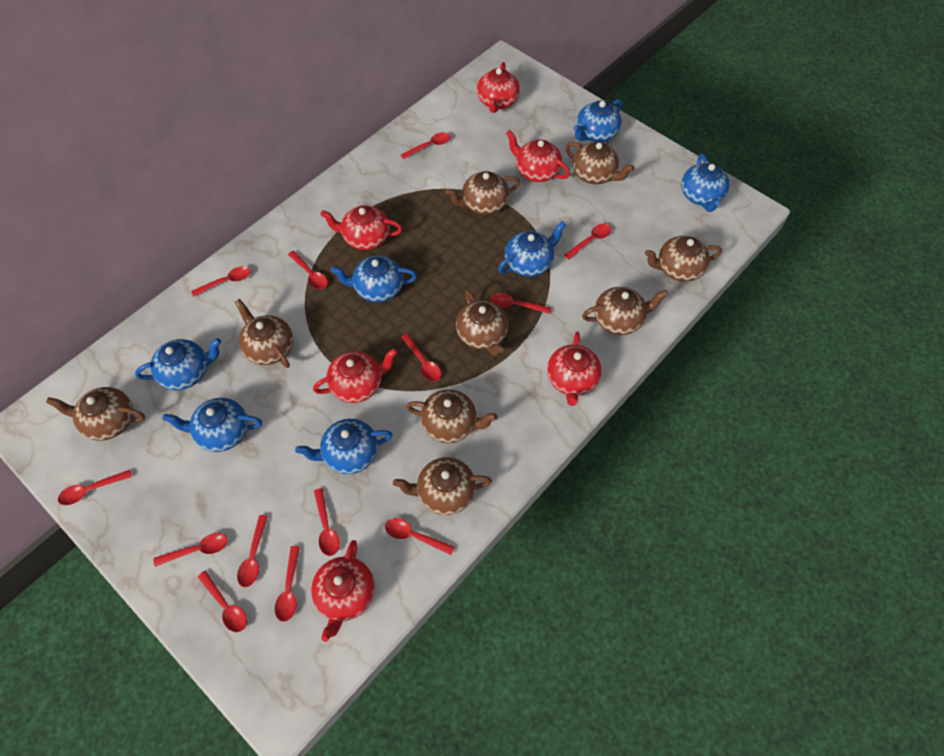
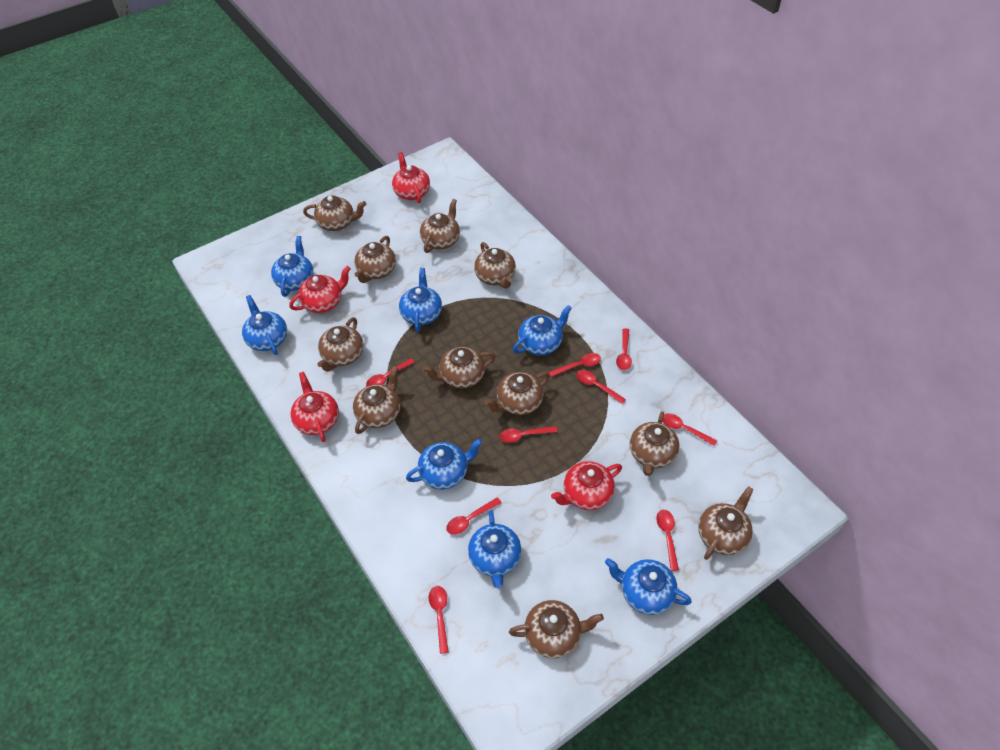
brown teapot: [46,387,145,441] [235,299,293,368] [393,457,492,515] [406,389,497,443] [446,171,520,215] [456,290,508,356] [565,142,635,184] [582,287,668,335] [645,236,722,282] = 9 -> [303,196,366,231] [318,317,363,372] [353,366,400,434] [354,236,396,283] [420,199,460,253] [422,347,496,389] [474,242,516,288] [484,372,550,415] [509,600,604,658] [630,411,680,476] [698,486,754,560] = 11
red spoon: [58,470,132,505] [153,533,228,566] [191,266,251,297] [198,570,247,632] [237,515,268,587] [275,546,300,622] [288,251,328,289] [314,488,340,556] [385,518,455,555] [401,132,450,159] [401,334,441,382] [490,293,551,314] [564,224,611,259] = 13 -> [366,358,415,386] [429,586,449,654] [446,497,502,535] [499,426,558,443] [548,353,601,377] [576,370,626,404] [616,328,632,370] [656,510,679,571] [662,414,717,446] = 9
red teapot: [311,540,375,642] [313,348,398,403] [320,206,403,250] [477,62,520,113] [506,130,570,182] [547,332,602,406] = 6 -> [289,266,351,313] [290,372,339,442] [392,152,430,203] [551,461,622,510] = 4

